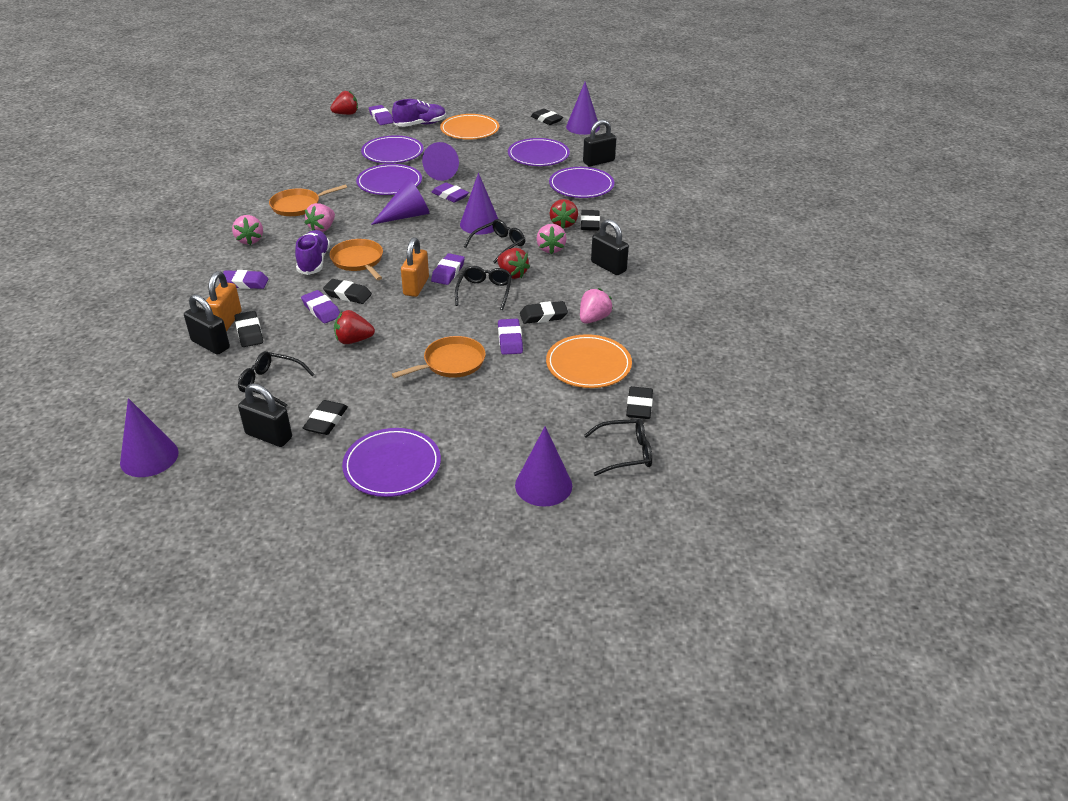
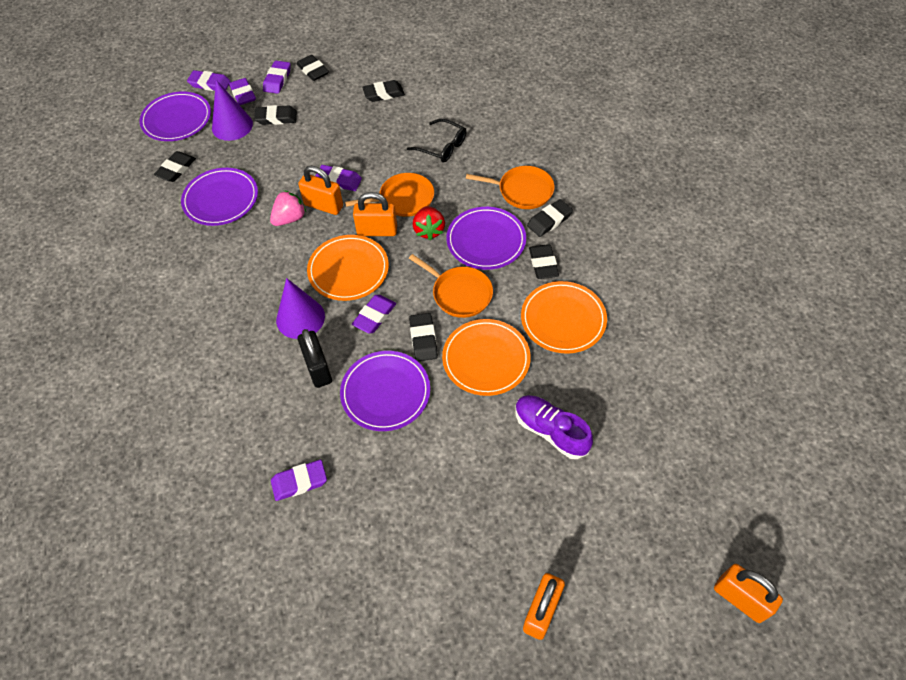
black glasses: [238,351,315,407] [455,266,512,310] [464,219,525,264] [584,419,652,476] = 4 -> [407,119,467,162] = 1
black padlock: [184,294,230,355] [238,383,292,447] [583,120,616,167] [591,219,629,275] = 4 -> [298,329,332,388] = 1
orange padlock: [206,271,242,332] [401,237,429,297] = 2 -> [298,166,343,215] [353,192,397,236] [523,573,565,640] [714,564,783,623] = 4
orange plate: [440,114,499,140] [546,334,632,388] = 2 -> [307,235,389,301] [442,319,531,396] [521,281,607,354] = 3
pink strawberry: [232,215,263,245] [305,203,335,232] [537,224,566,254] [580,288,613,324] = 4 -> [270,190,306,226] = 1
purple cone: [120,398,179,477] [371,178,429,225] [422,142,459,181] [460,173,498,235] [515,426,572,507] [566,82,600,135] = 6 -> [212,80,253,141] [276,278,325,339] = 2
purple plate: [342,428,441,497] [356,164,422,195] [361,135,424,164] [508,138,570,166] [549,167,614,198] = 5 -> [139,92,211,141] [181,168,258,226] [340,351,430,431] [446,207,526,270] = 4
purple shoe: [295,230,330,275] [392,99,446,127] = 2 -> [515,395,593,459] = 1
red strawberry: [330,91,358,115] [334,310,375,344] [497,248,530,279] [550,199,578,228] = 4 -> [413,206,445,240] = 1

